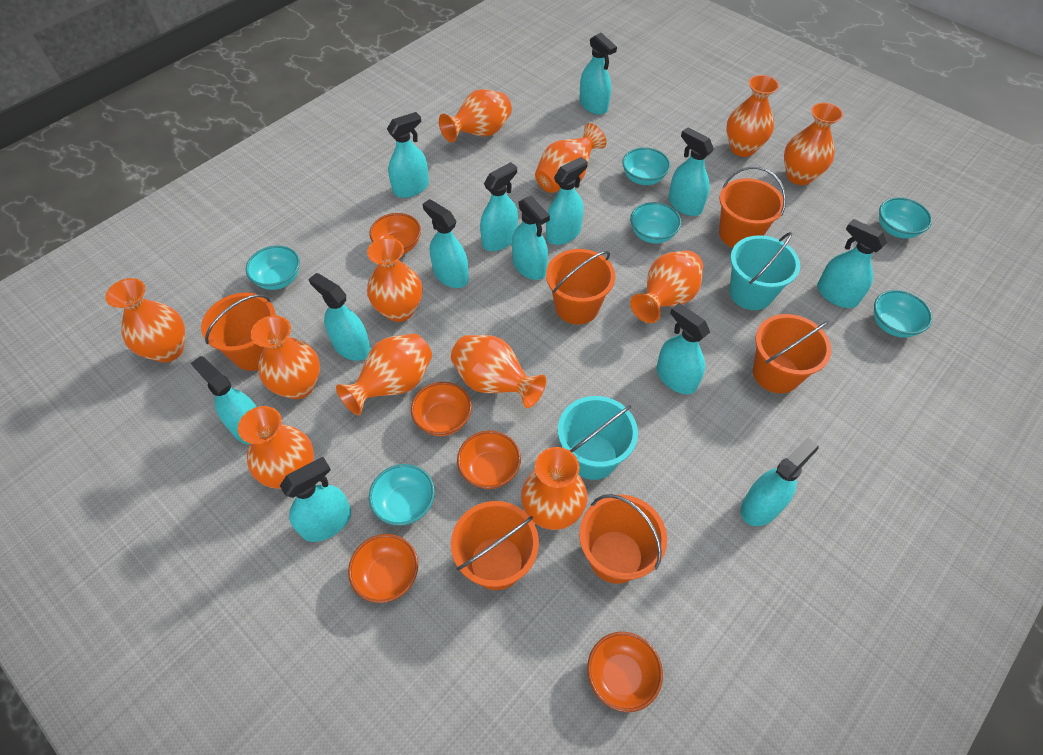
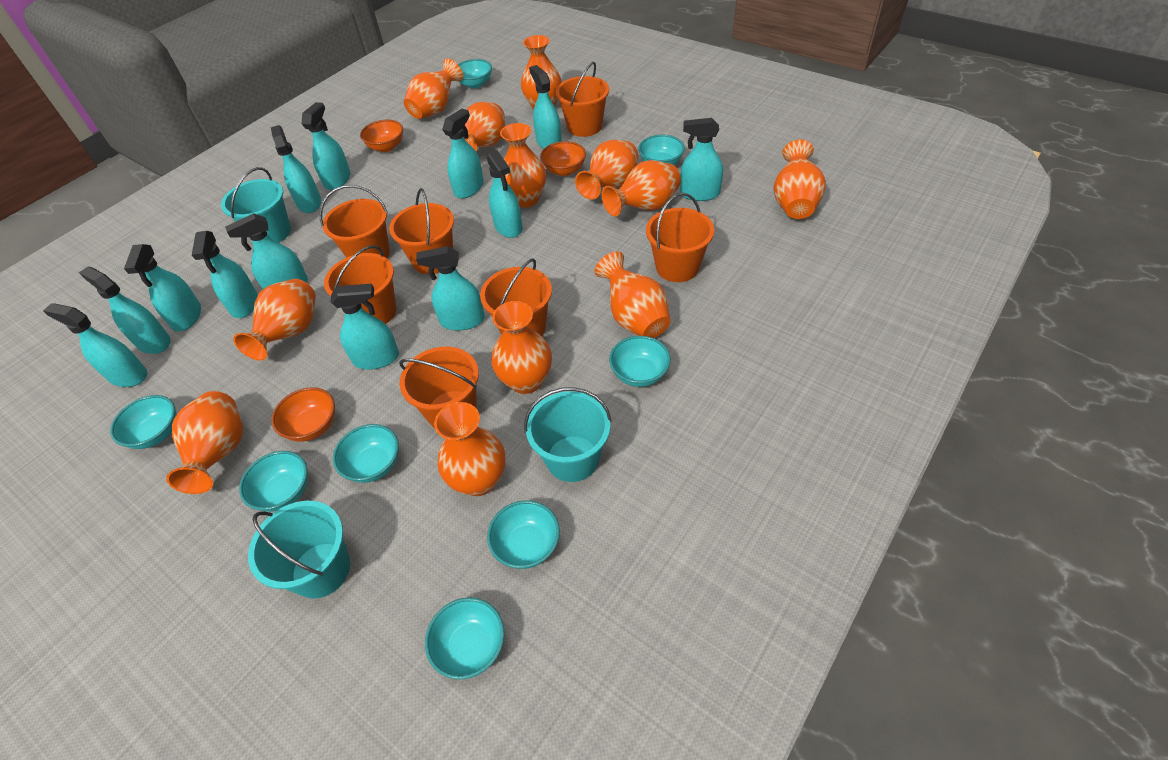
orange bowl: [348,534,418,603] [369,213,421,254] [411,382,472,436] [457,431,521,489] [587,632,663,712] = 5 -> [271,387,335,442] [360,120,403,152] [540,141,586,176] = 3
orange bucket: [201,292,276,371] [451,501,539,590] [546,249,615,324] [579,494,667,584] [719,166,786,248] [753,314,832,393] = 6 -> [320,185,390,258] [324,245,396,324] [389,188,454,274] [399,347,479,428] [480,258,552,336] [556,62,609,137] [646,193,714,282] = 7
turquoise bowl: [246,245,300,290] [369,464,435,526] [622,147,670,185] [630,202,681,243] [874,290,932,338] [879,197,932,239] = 6 -> [110,395,177,449] [239,451,308,512] [333,424,399,483] [425,597,504,679] [458,59,492,88] [487,500,560,569] [609,336,671,387] [638,135,685,165] = 8
turquoise bucket: [558,396,638,480] [729,232,800,310] = 2 -> [221,167,291,243] [248,501,350,599] [524,387,612,482] = 3

